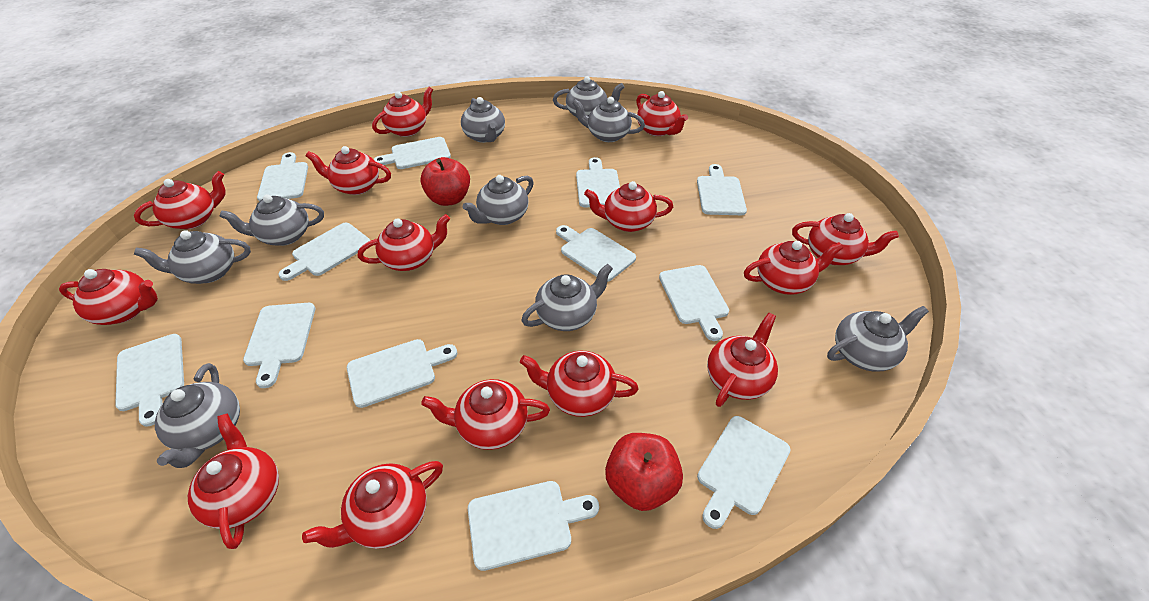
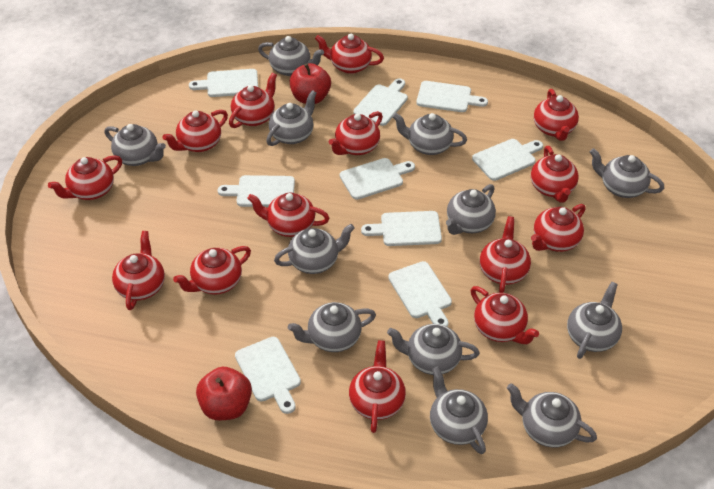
grey teapot: [134,230,251,284] [155,363,240,468] [219,194,324,246] [461,97,505,143] [463,175,534,225] [521,264,613,331] [553,76,625,117] [572,97,645,142] [827,306,929,372] = 9 -> [104,124,166,166] [258,36,324,76] [266,90,317,146] [274,224,355,274] [288,302,376,352] [387,324,480,375] [393,113,467,155] [430,367,488,454] [446,184,496,235] [507,383,597,448] [567,282,622,359] [590,148,664,198] = 12
white cutting board: [115,334,184,427] [243,303,315,388] [257,152,308,201] [278,222,370,281] [347,339,457,408] [373,137,451,169] [468,481,599,571] [556,225,636,282] [576,157,620,207] [659,265,729,341] [697,164,747,215] [697,416,791,529] = 12 -> [189,69,258,97] [217,175,295,207] [235,337,301,414] [340,158,415,200] [353,78,408,126] [361,211,442,246] [388,261,452,327] [416,81,488,112] [472,139,543,181] = 9

